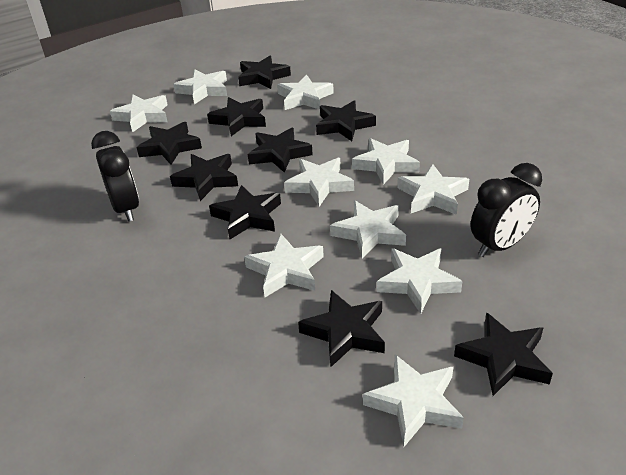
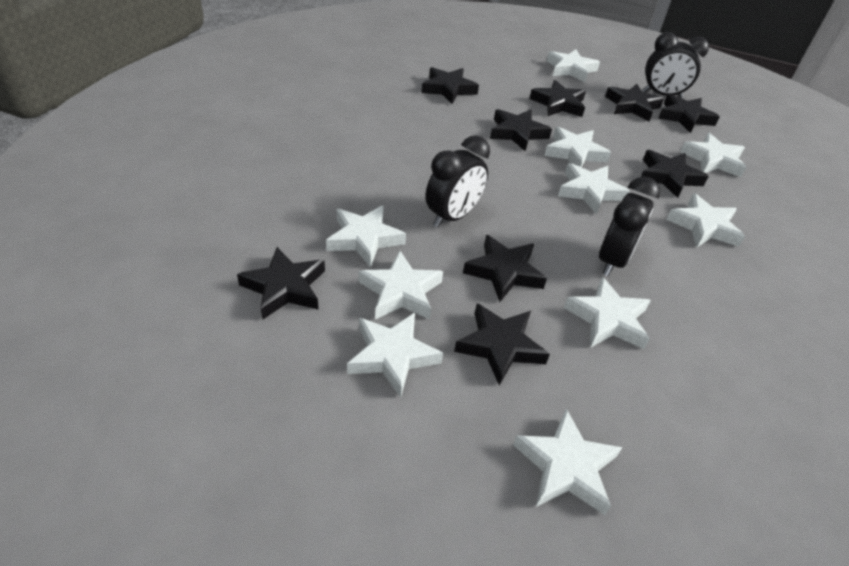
black clock: [91,131,139,222] [471,163,542,257] = 2 -> [425,136,490,228] [599,177,660,276] [643,32,709,98] = 3

